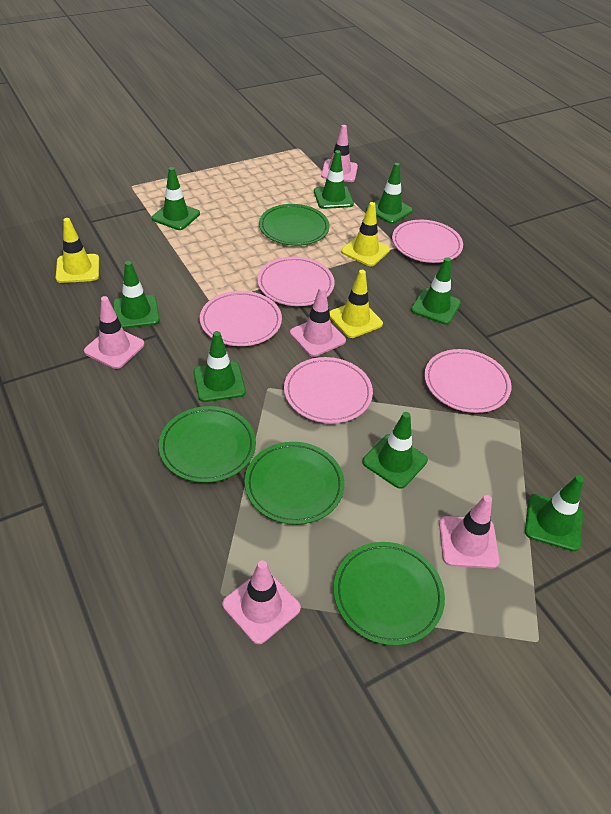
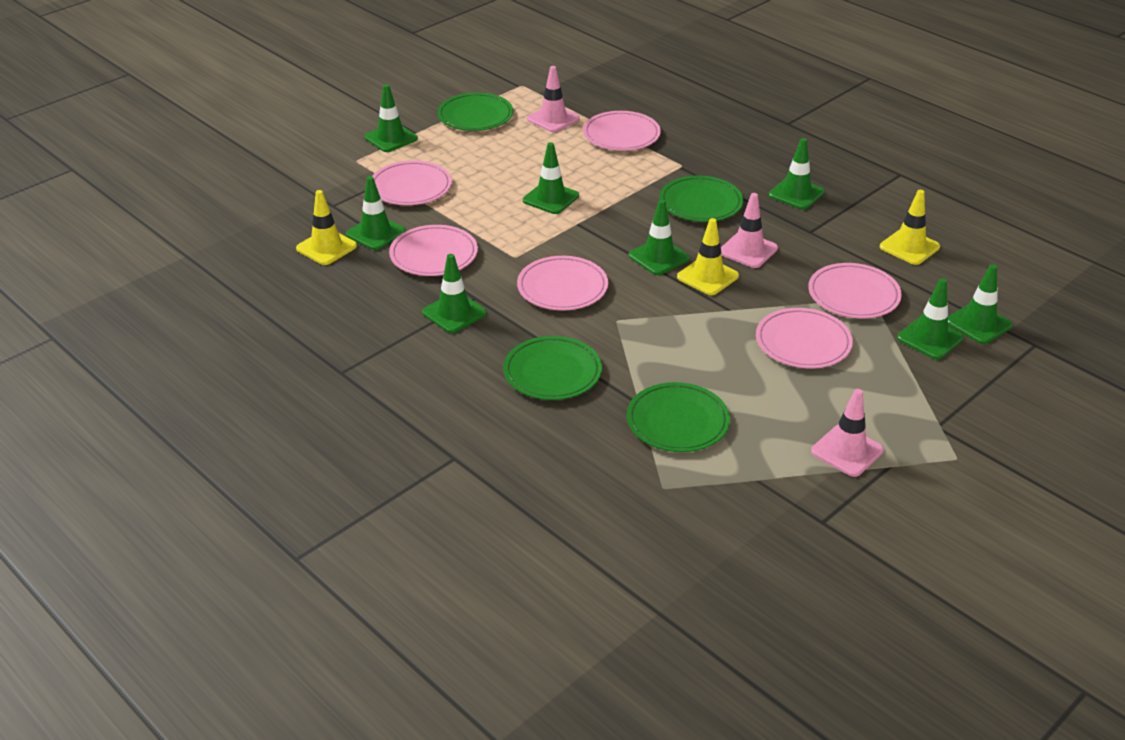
pink plate: [200,291,282,346] [257,257,334,306] [284,357,373,423] [392,220,463,263] [424,349,511,413] = 5 -> [373,161,452,205] [389,225,478,276] [517,256,608,310] [583,111,661,151] [756,308,853,368] [808,263,902,318] = 6
pink traffic cone: [84,296,145,369] [222,560,301,644] [290,287,346,357] [321,125,358,182] [439,495,500,569] = 5 -> [527,66,580,132] [721,193,778,268] [811,389,884,477] = 3

